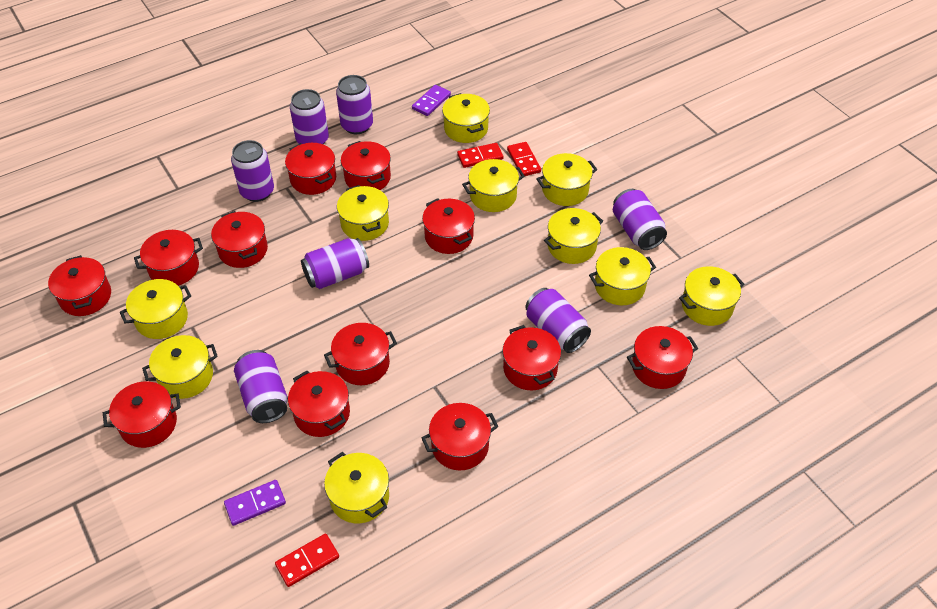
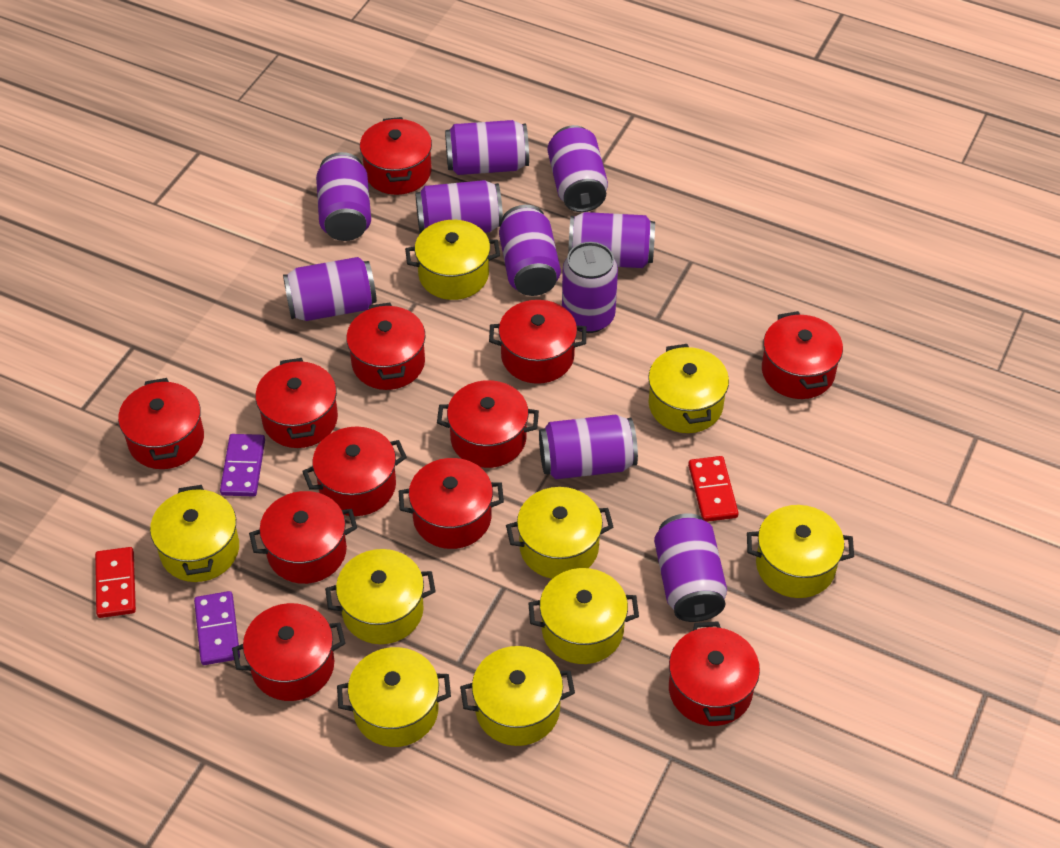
purple can: [231,140,274,202] [234,350,288,423] [290,89,329,145] [301,238,369,289] [336,75,373,134] [525,288,591,353] [613,189,667,250] = 7 -> [283,257,377,321] [316,152,371,241] [416,180,503,233] [445,120,529,175] [499,205,561,296] [539,415,638,479] [548,125,608,212] [562,242,618,333] [568,212,655,268] [654,513,727,622] = 10
red domino: [275,534,339,587] [457,143,503,168] [507,142,541,176] = 3 -> [95,547,136,618] [688,456,739,522] = 2
yellow pot: [120,279,191,339] [142,335,218,399] [324,452,389,523] [337,185,389,241] [442,93,490,143] [462,159,525,212] [536,153,598,206] [544,208,603,264] [589,247,656,305] [679,266,744,326] = 10 -> [150,485,239,582] [325,549,436,644] [337,647,451,747] [405,220,500,300] [460,646,575,746] [506,487,613,579] [528,568,639,664] [648,344,729,433] [747,505,854,598] = 9

